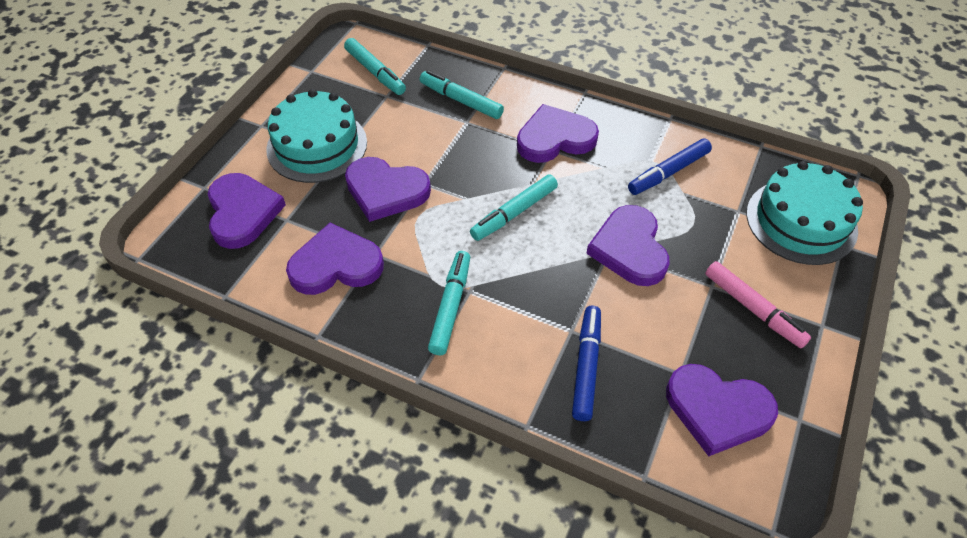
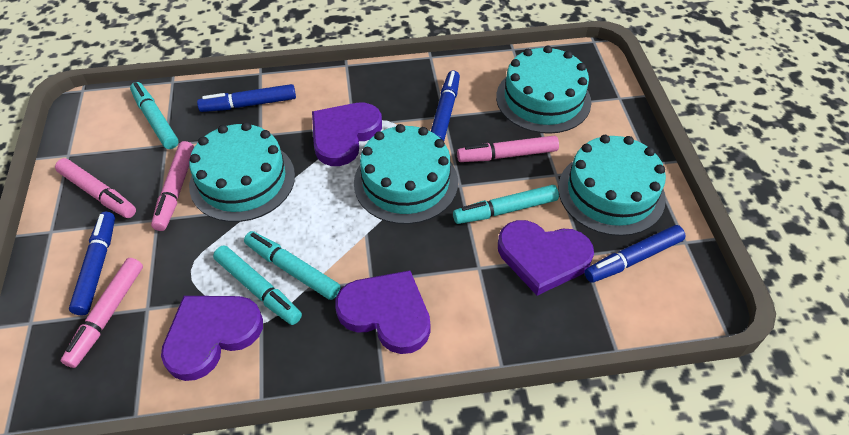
blue marker: [572,306,601,421] [628,138,712,195] = 2 -> [69,211,115,315] [197,84,296,112] [431,71,460,141] [584,225,685,283] = 4
pink marker: [705,261,811,348] = 1 -> [55,158,136,218] [61,258,143,368] [151,141,194,231] [457,135,559,162] = 4
purple heart: [208,173,286,249] [286,223,384,295] [345,157,431,222] [517,104,599,163] [586,205,670,286] [666,364,778,456] = 6 -> [161,296,263,381] [312,103,382,166] [335,270,431,354] [498,220,594,296] = 4
turquoise cake: [266,89,367,183] [746,161,863,265] = 2 -> [189,122,295,222] [354,124,458,224] [496,46,591,134] [558,135,666,236] = 4

